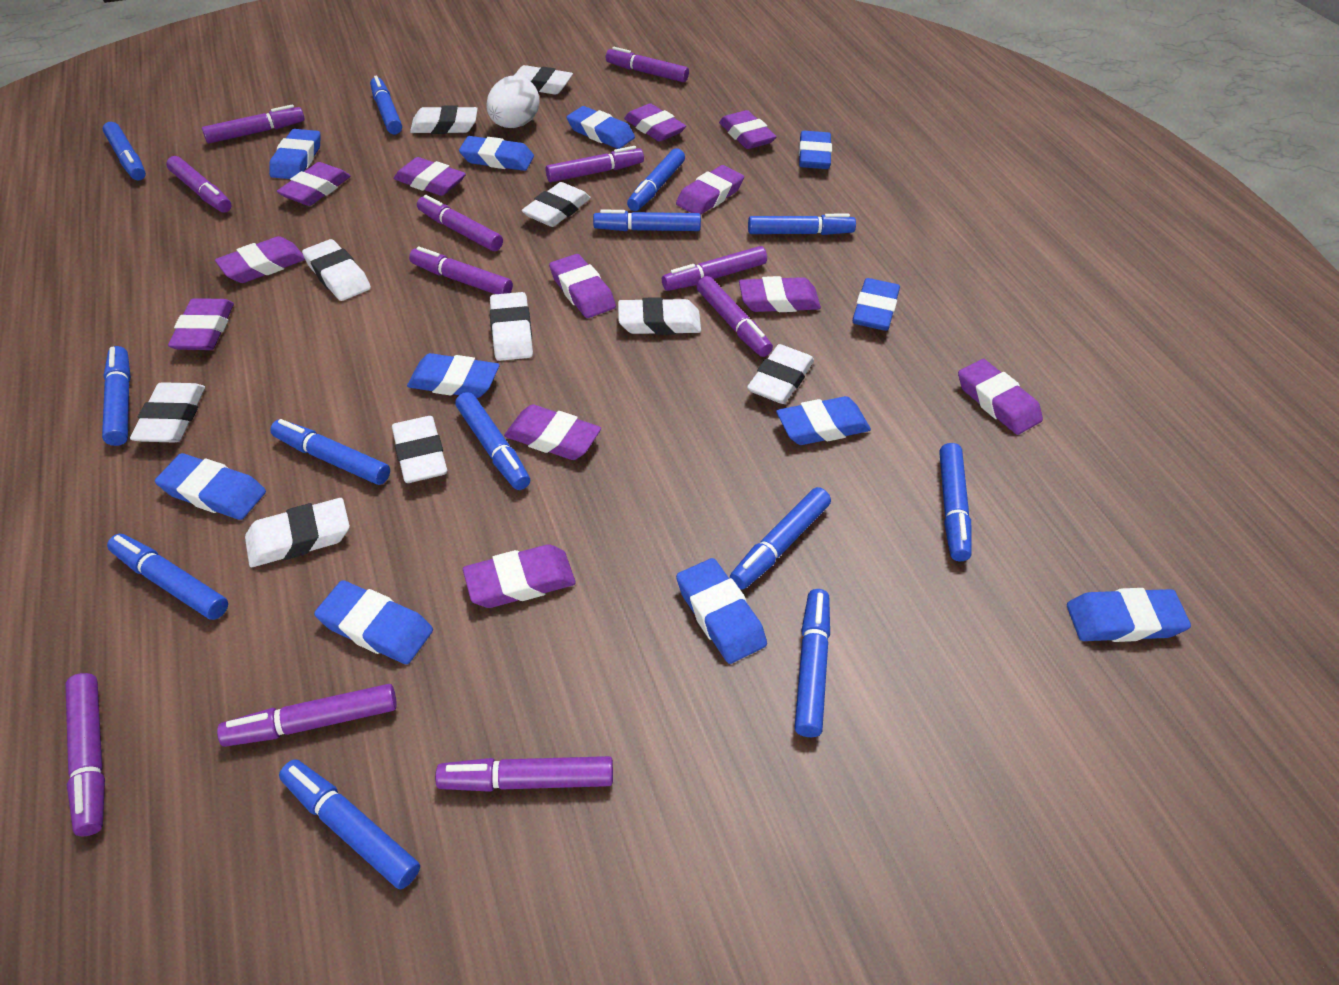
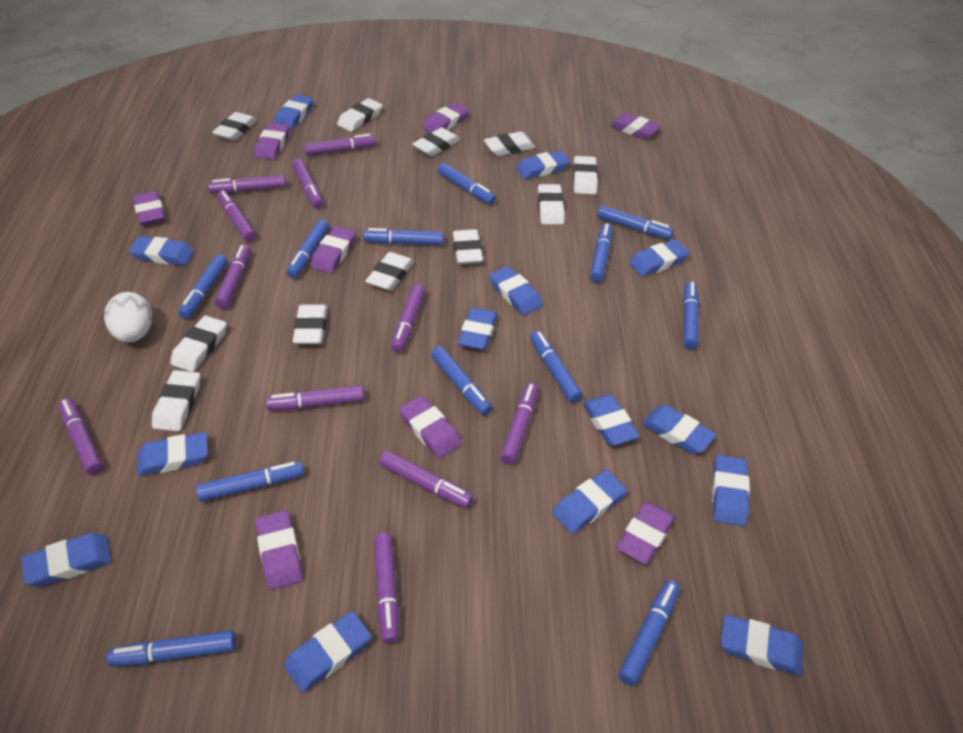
blue eraser: [155,453,266,520] [269,129,320,179] [314,580,433,664] [407,353,499,398] [459,136,534,171] [566,106,635,149] [676,558,767,664] [776,396,871,445] [799,131,832,169] [853,278,900,331] [1067,588,1191,642] = 11 -> [21,533,112,587] [129,236,194,265] [137,432,208,476] [274,94,314,129] [284,611,372,693] [458,308,498,350] [489,266,543,315] [516,150,570,179] [552,470,627,534] [582,394,640,446] [629,239,689,277] [642,405,716,454] [712,455,750,526] [721,614,804,676] = 14
blue marker: [102,346,131,446] [103,122,146,181] [107,534,228,620] [270,419,390,485] [279,759,420,890] [370,76,402,134] [455,392,530,490] [593,209,701,231] [627,148,685,211] [730,487,831,590] [748,214,856,235] [795,589,830,737] [939,443,972,561] = 13 -> [107,630,236,667] [178,254,228,319] [196,461,304,502] [286,219,329,278] [363,228,444,245] [431,346,492,415] [437,163,496,205] [530,331,583,403] [590,223,612,283] [597,205,674,239] [618,580,680,686] [683,281,699,349] = 12
purple eraser: [168,298,234,350] [215,236,305,283] [277,162,351,206] [394,157,466,196] [463,544,576,608] [504,404,601,460] [549,254,616,318] [624,103,686,142] [676,165,744,215] [719,110,777,149] [739,276,821,312] [958,359,1043,435] = 12 -> [133,191,165,226] [254,123,290,160] [256,510,303,590] [310,226,356,273] [399,395,462,458] [423,103,469,133] [610,112,661,139] [616,501,675,564] = 8
white eraser: [130,382,205,443] [245,498,350,567] [302,239,371,301] [392,416,447,483] [410,106,478,134] [490,292,533,361] [515,65,573,95] [522,182,591,227] [618,297,701,335] [747,344,814,404] = 10 -> [152,370,200,431] [170,316,226,372] [212,112,257,141] [293,305,327,344] [337,98,383,132] [365,252,414,291] [412,127,460,156] [453,229,483,264] [484,131,535,156] [538,184,565,225] [573,156,598,194] = 11

